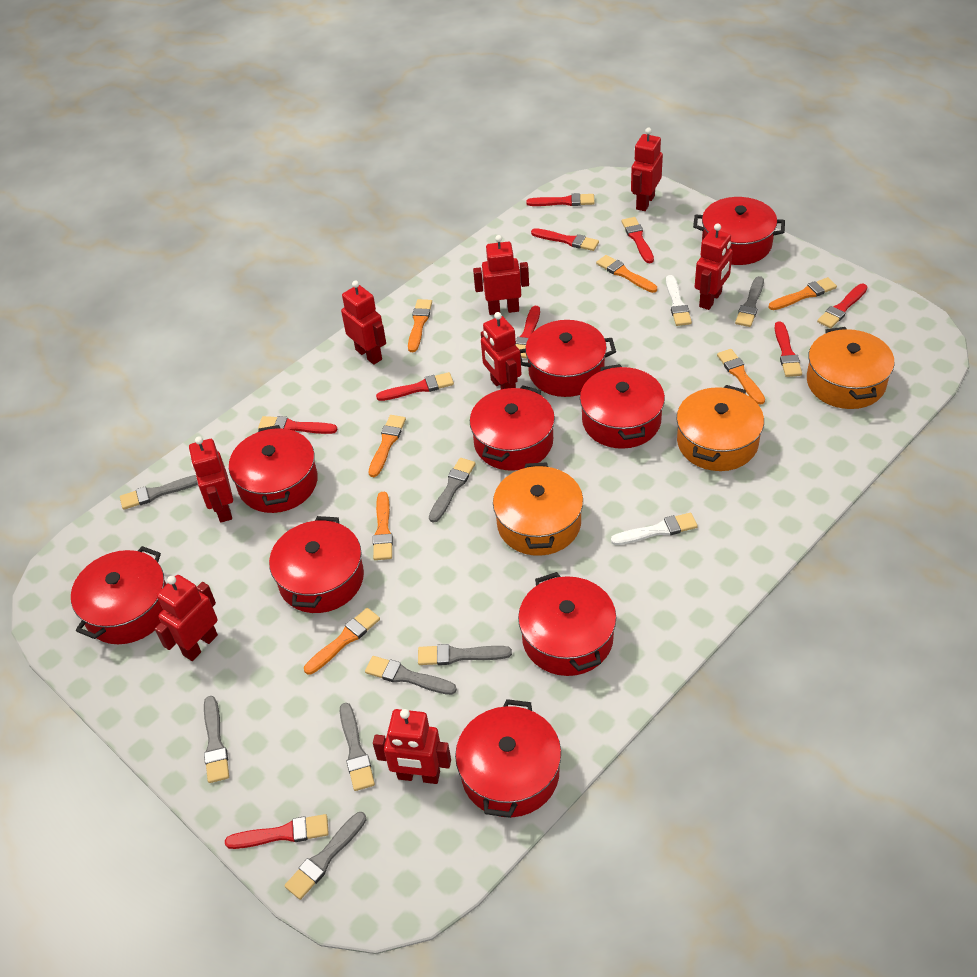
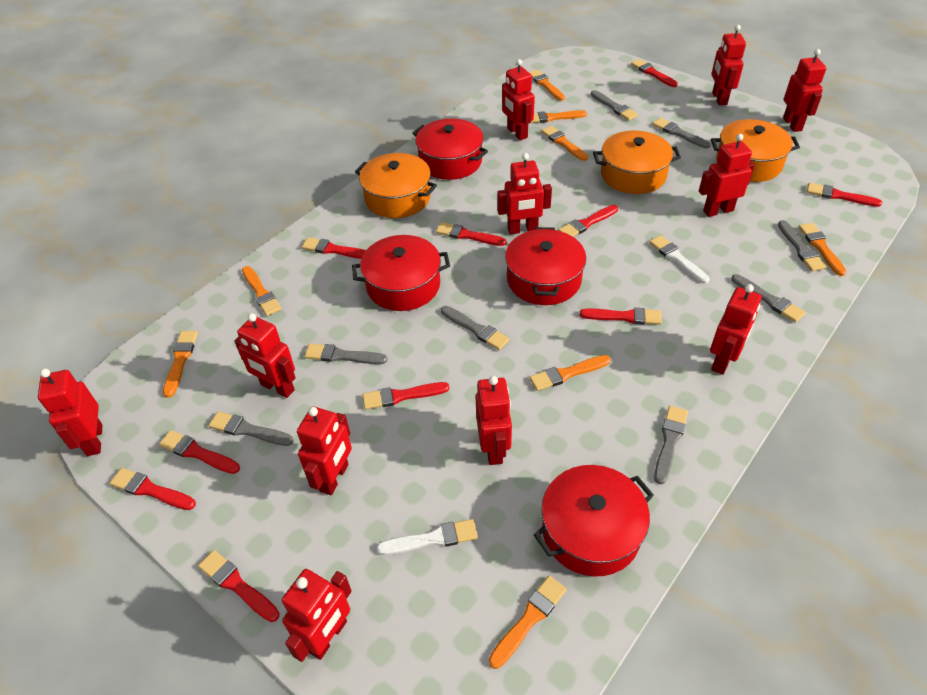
orange brush: [304,608,380,675] [368,415,406,477] [373,492,393,560] [408,299,432,352] [596,255,657,293] [717,349,765,405] [768,277,837,310] = 7 -> [163,331,198,398] [242,266,281,316] [489,575,567,669] [529,69,565,101] [530,355,611,391] [531,110,587,123] [541,126,588,161] [799,223,847,276] = 8
red brush: [225,814,329,849] [258,416,337,434] [376,372,454,401] [515,306,540,358] [526,193,595,206] [531,228,599,251] [621,217,654,263] [774,321,802,377] [817,284,867,328] = 9 -> [110,468,196,510] [159,430,240,474] [198,550,280,622] [302,237,366,259] [362,382,449,410] [436,222,507,246] [558,205,618,237] [580,308,662,325] [631,59,678,87] [807,183,882,207] = 10
red pot: [71,546,166,644] [229,425,318,513] [269,516,364,613] [455,699,561,818] [470,385,555,471] [518,572,616,676] [519,320,616,397] [580,364,665,449] [693,197,785,265] = 9 -> [352,235,450,311] [412,119,488,180] [505,227,586,305] [534,465,654,577] = 4
red robot: [155,575,218,661] [189,436,233,522] [341,281,386,365] [373,709,451,784] [473,235,529,315] [481,312,521,389] [631,128,663,211] [695,223,733,310] = 8 -> [38,369,103,456] [234,313,296,398] [282,569,352,662] [297,407,352,495] [476,376,512,465] [497,153,552,234] [502,59,535,140] [699,134,755,217] [710,284,761,375] [711,25,746,105] [783,49,826,132] = 11

